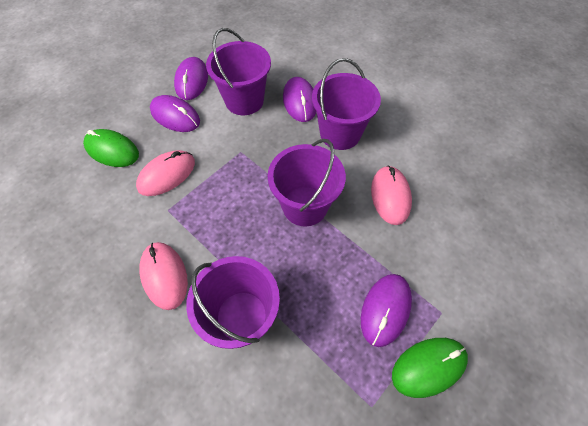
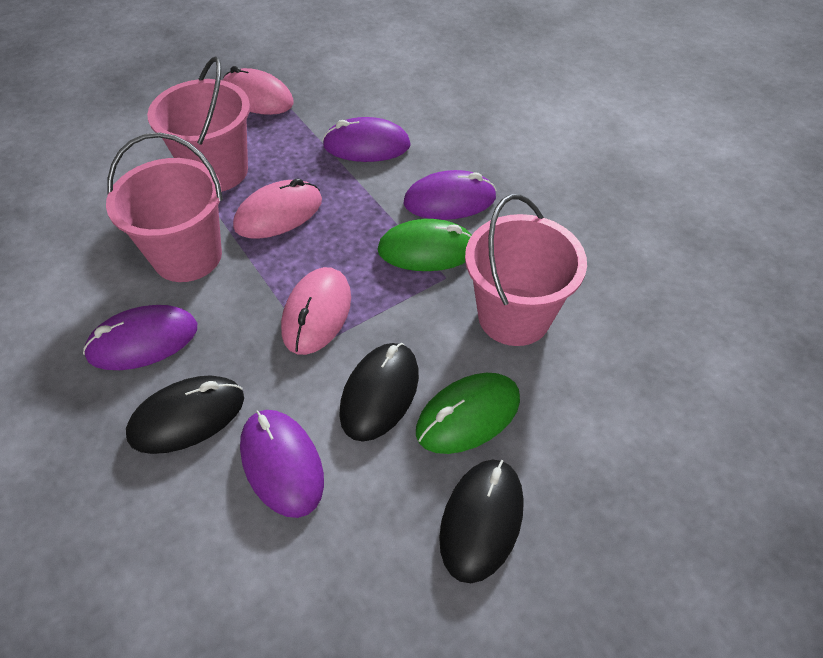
black mouse: none = 0 -> [126,375,244,454] [339,343,419,441] [439,460,524,583] = 3
pink bucket: none = 0 -> [106,132,223,282] [147,56,250,191] [465,194,587,346] = 3
purple bucket: [186,256,280,349] [206,28,271,115] [268,139,346,226] [312,58,381,150] = 4 -> none = 0

